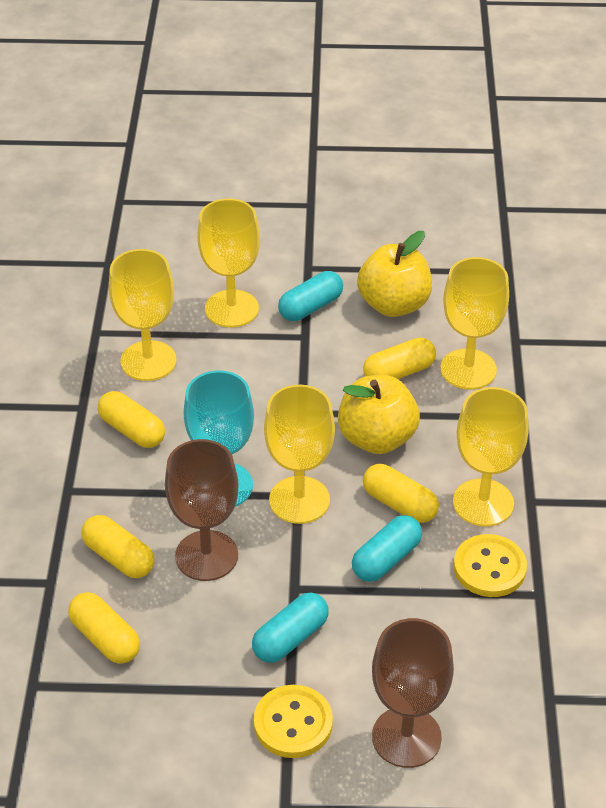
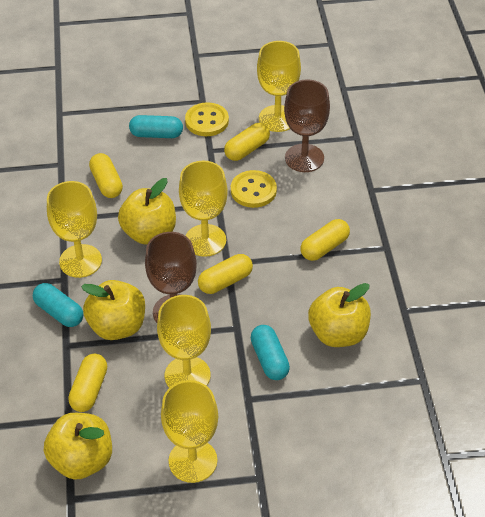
turquoise goblet: [184,370,254,507] = 1 -> none = 0
yellow apple: [338,375,420,454] [357,231,432,317] = 2 -> [44,413,112,480] [81,280,145,340] [118,178,176,244] [308,283,371,347] = 4

